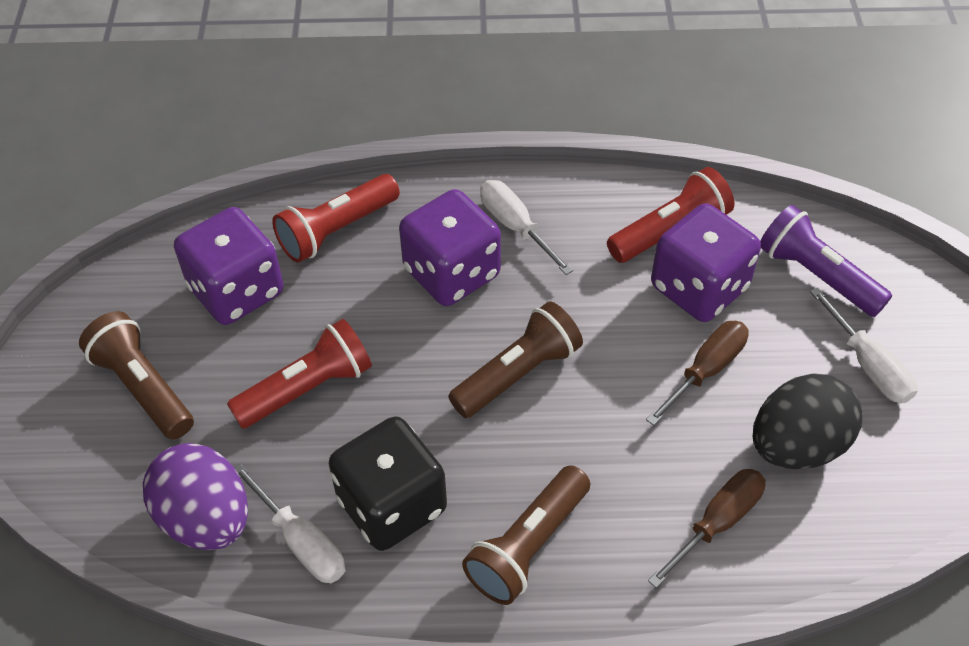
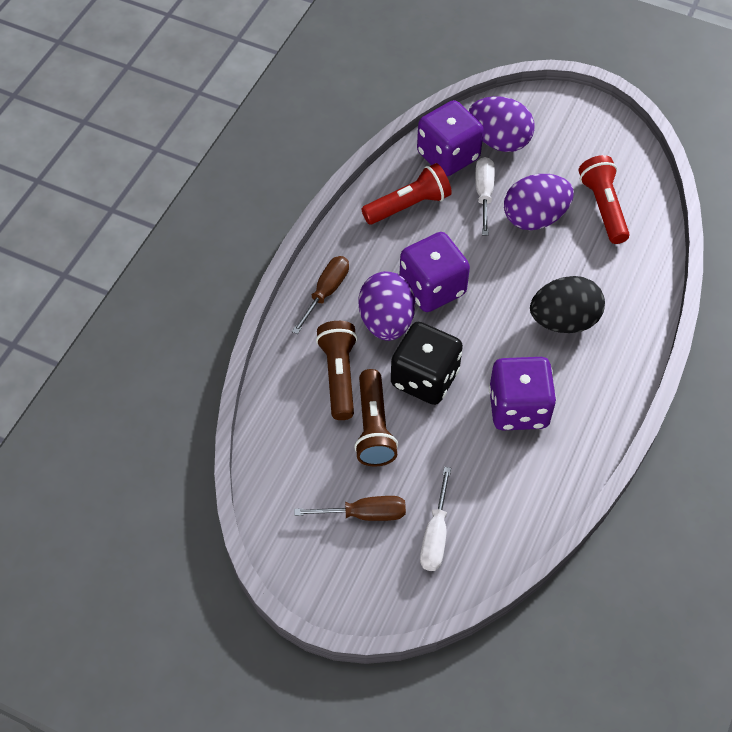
brown flashlight: [79,311,194,439] [448,301,583,418] [462,465,590,605] = 3 -> [316,321,358,420] [354,369,398,466] = 2
purple egg: [143,443,248,550] = 1 -> [358,271,415,341] [469,96,535,152] [504,174,574,231] = 3
purple flashlight: [760,205,892,317] = 1 -> none = 0
red flashlight: [227,319,372,428] [272,174,400,263] [607,167,734,263] = 3 -> [361,163,452,225] [578,155,630,244] = 2
white screwdriver: [235,464,346,583] [480,180,573,275] [810,287,917,403] = 3 -> [420,467,451,571] [475,157,495,236] = 2

